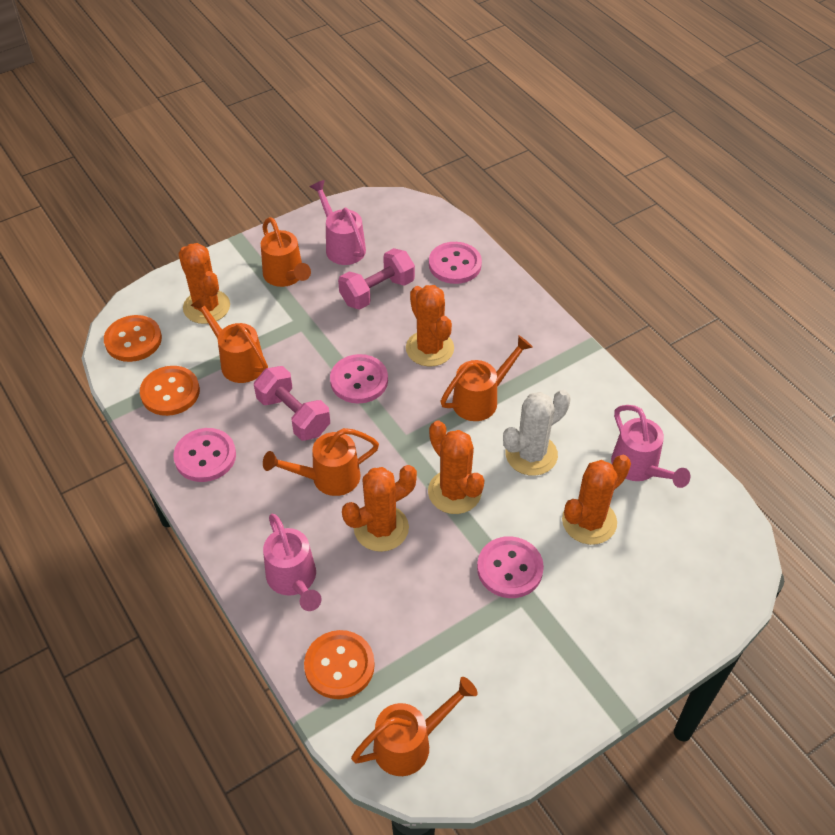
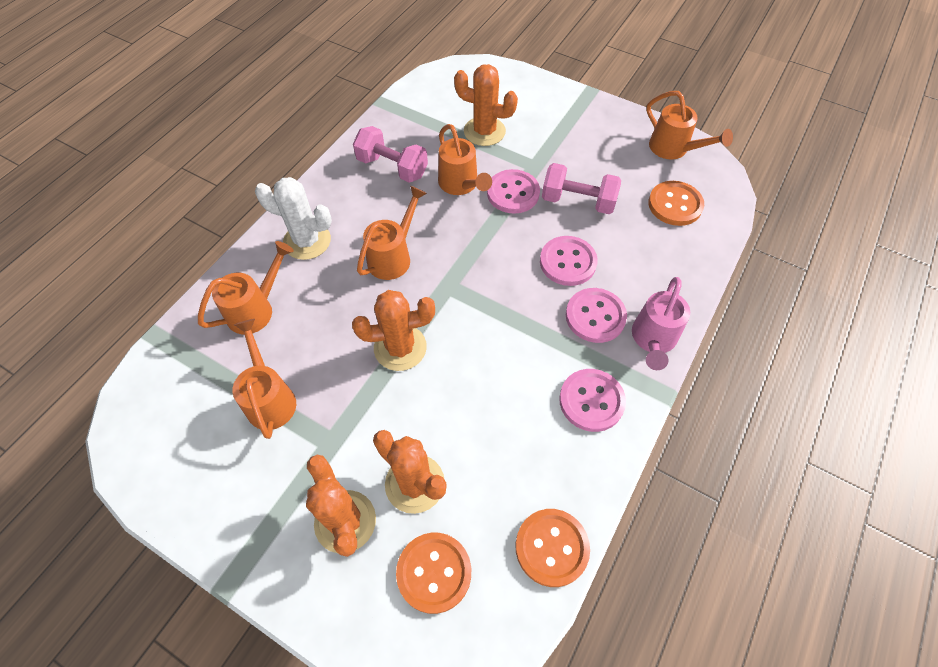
orange cactus: [178,243,230,324] [342,465,417,552] [406,285,454,367] [428,421,485,514] [562,455,631,545] = 5 -> [306,455,376,557] [352,290,435,371] [373,430,447,514] [454,64,518,146] = 4
pink watering can: [263,514,322,611] [310,180,366,265] [611,405,691,488] = 3 -> [632,277,690,370] = 1

